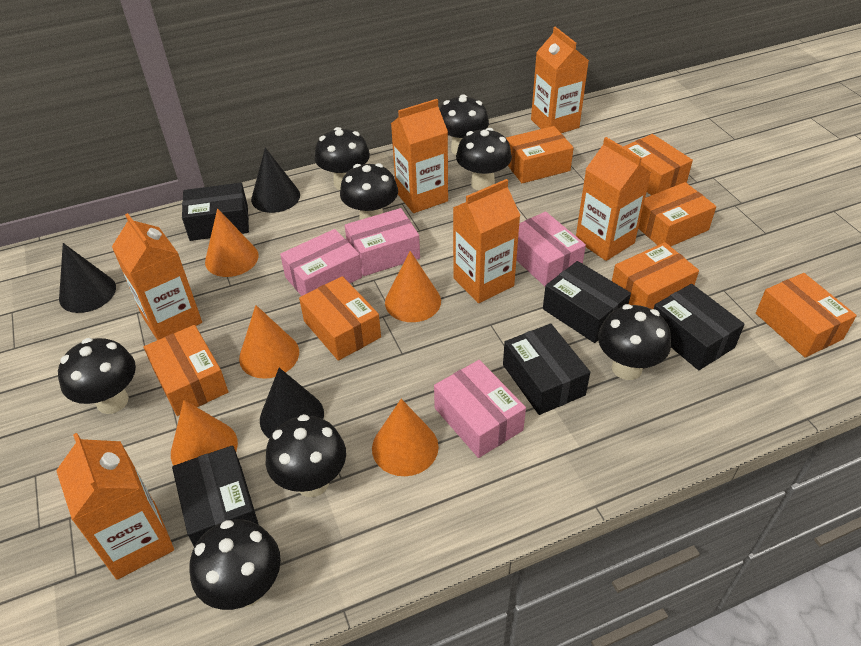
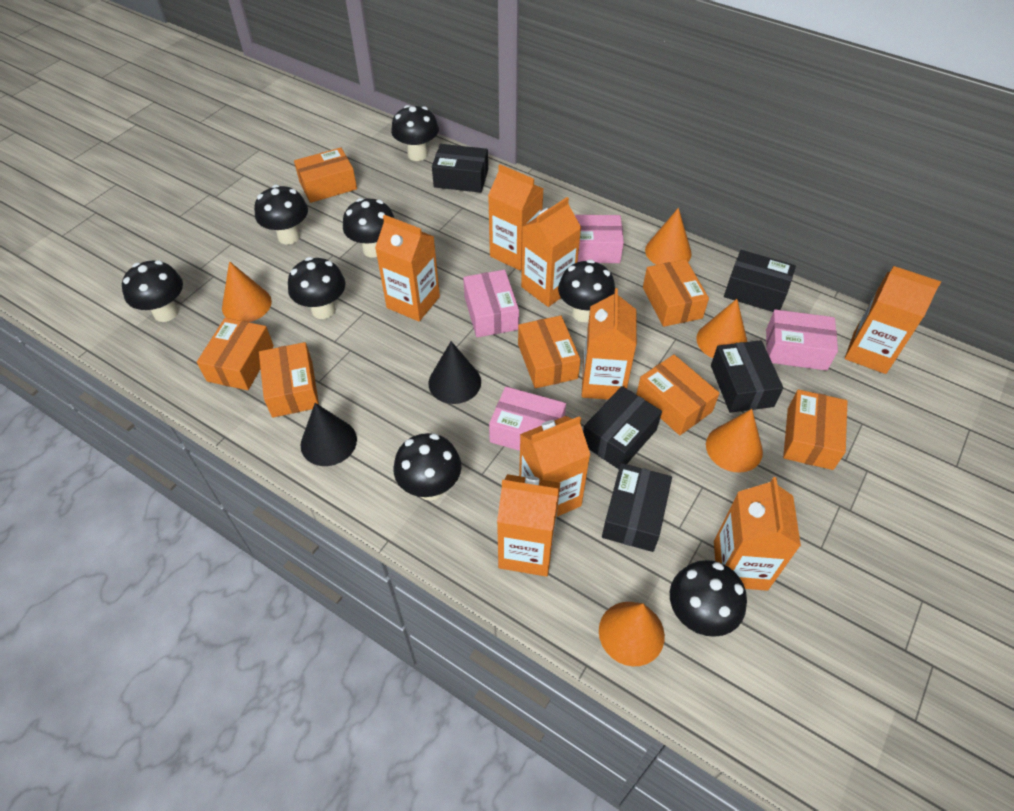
black cone: [59,243,116,313] [251,148,300,213] [260,368,324,438] = 3 -> [300,403,357,466] [428,341,481,404] = 2
orange carton: [56,433,174,579] [112,213,202,340] [391,99,448,213] [453,179,521,303] [531,27,589,133] [576,137,651,261] = 6 -> [375,215,440,321] [488,164,544,271] [497,474,560,577] [519,416,591,517] [521,197,581,307] [582,288,637,400] [714,477,801,591] [845,266,941,374] = 8

